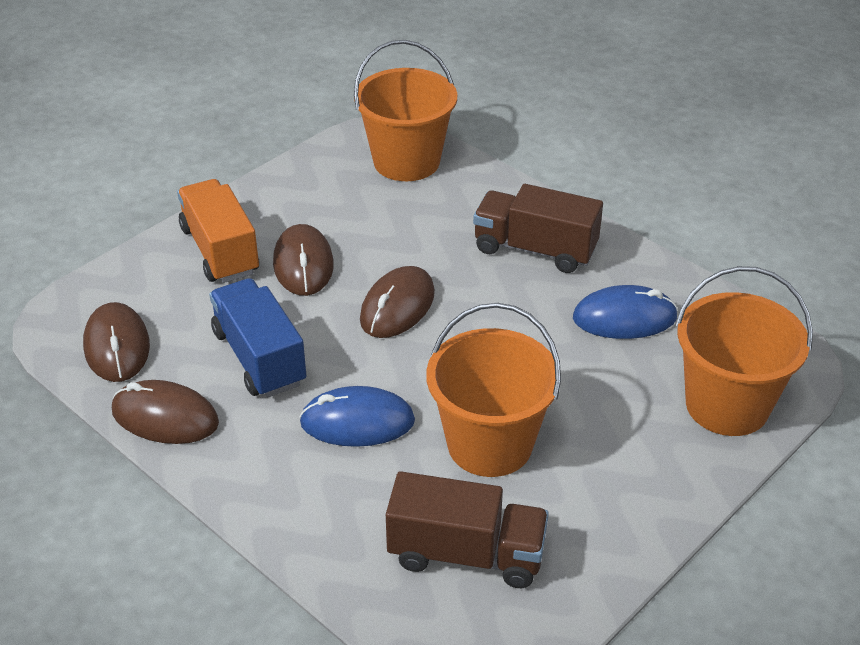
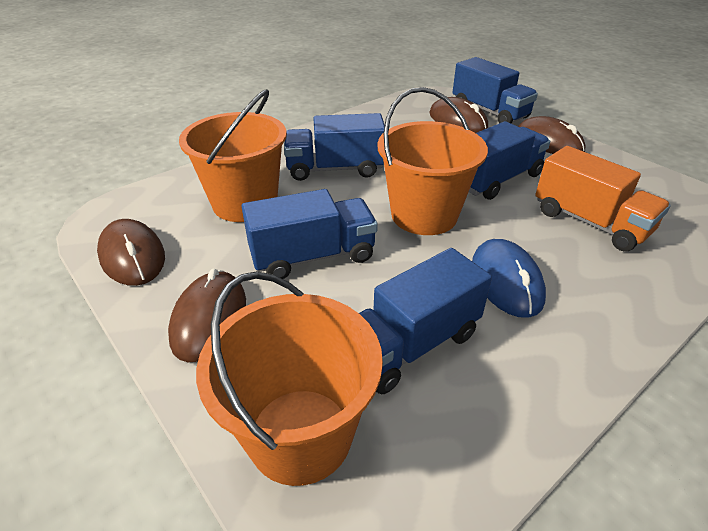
blue mouse: [299,386,415,447] [573,285,678,339] = 2 -> [472,239,546,318] = 1
blue truck: [209,278,306,397] = 1 -> [241,189,378,279] [284,113,385,181] [359,248,492,395] [452,57,538,124] [469,121,550,200] = 5
brown truck: [386,471,549,588] [473,184,603,273] = 2 -> none = 0

